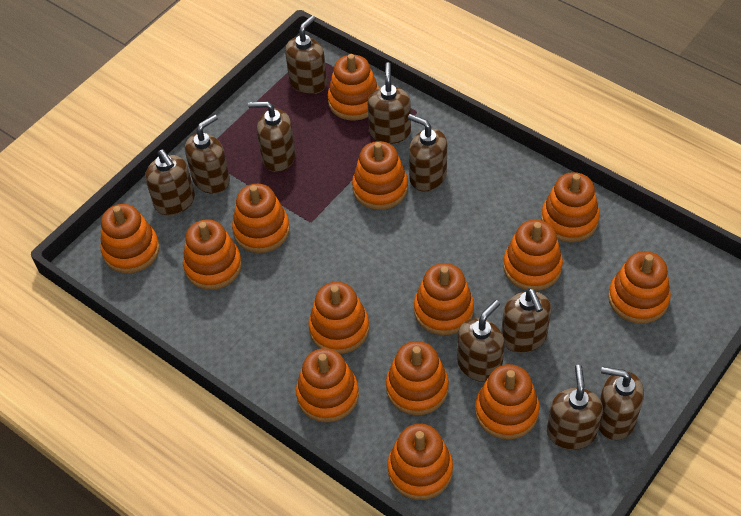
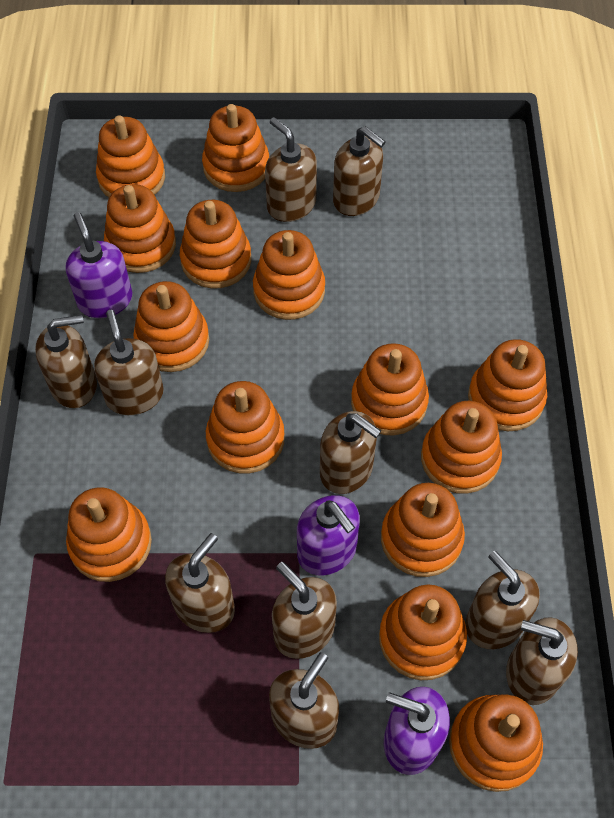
purple soap dispenser: none = 0 -> [65,212,132,318] [297,495,360,575] [384,687,450,775] = 3

